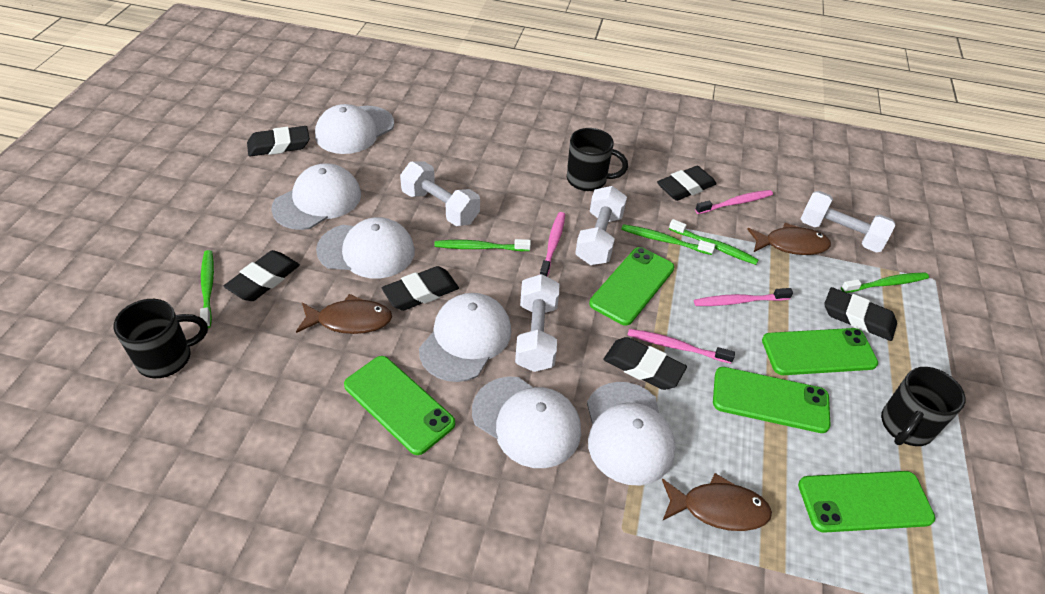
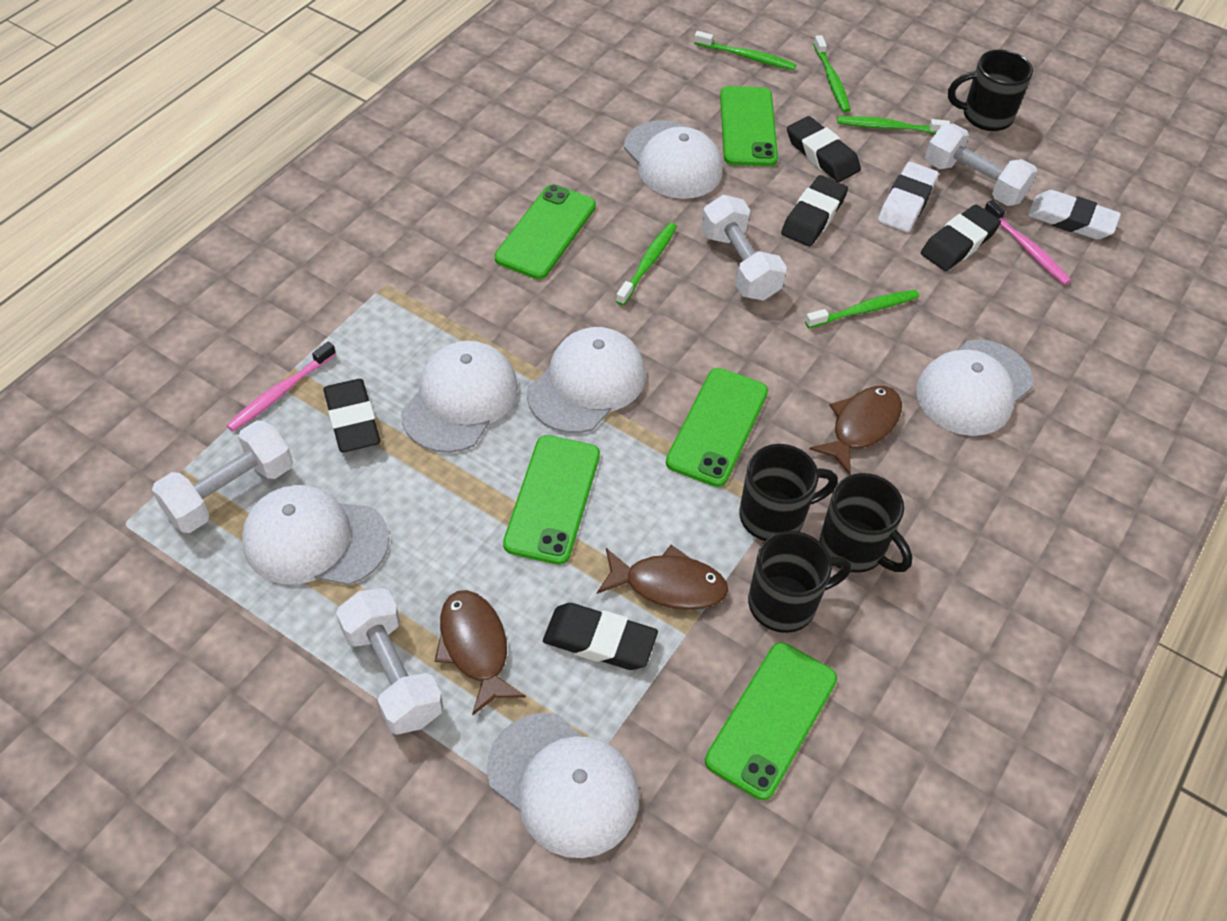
black eraser: [224,250,300,301] [247,126,310,156] [382,266,459,311] [603,337,687,390] [657,166,717,201] [824,287,897,341] = 6 -> [324,379,380,452] [543,603,658,670] [781,175,848,247] [787,116,861,182] [921,204,1001,271] = 5
black mug: [114,299,208,378] [567,128,628,191] [881,367,965,446] = 3 -> [739,444,838,541] [748,531,851,633] [820,473,912,573] [948,50,1033,131] = 4
pink toothbrush: [540,212,565,277] [628,329,735,364] [694,288,793,306] [695,190,773,214] = 4 -> [226,342,336,432] [985,200,1071,285] = 2
white eraser: none = 0 -> [878,162,939,232] [1028,190,1121,240] = 2

